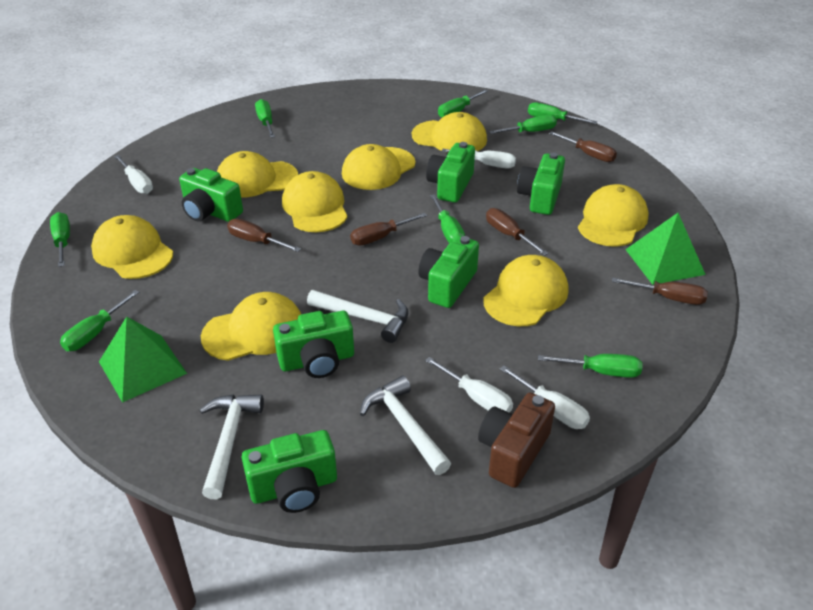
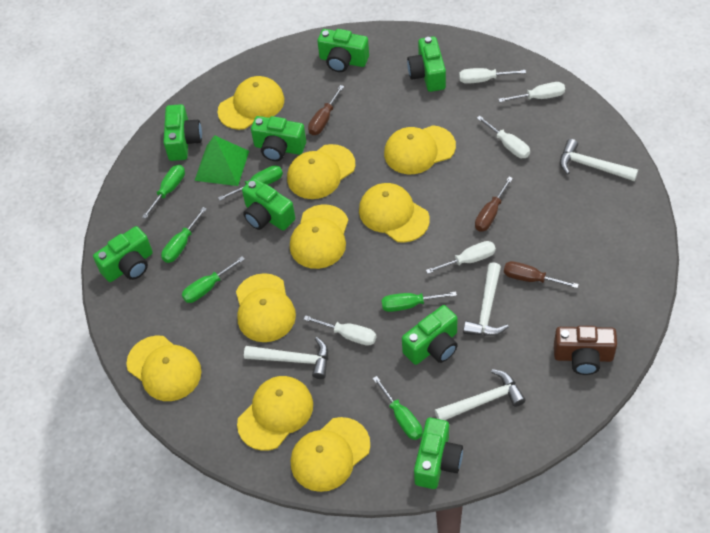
brown screwdriver: [227,219,301,252] [350,213,427,246] [486,208,549,256] [549,131,617,162] [612,278,708,305] = 5 -> [308,85,344,135] [475,177,513,231] [504,261,579,288] = 3
green camera: [179,168,243,222] [241,430,337,513] [273,311,354,378] [418,236,479,308] [426,142,475,203] [517,153,565,215] = 6 -> [93,226,153,282] [163,104,202,161] [242,178,295,231] [251,116,306,161] [317,29,369,72] [402,305,458,365] [407,36,446,92] [414,418,463,489] = 8
green pyramid: [99,316,187,403] [625,213,706,285] = 2 -> [194,135,249,186] = 1
green screwdriver: [50,212,70,267] [60,290,139,351] [255,99,275,138] [430,194,465,243] [438,89,488,118] [489,115,557,134] [528,102,597,124] [538,354,642,378] = 8 -> [142,165,185,219] [161,207,207,263] [182,256,245,303] [218,165,283,201] [372,376,423,440] [381,291,457,312] = 6
white hammer: [199,394,264,499] [307,290,408,343] [360,375,451,475] = 3 -> [244,337,328,379] [435,369,526,420] [463,262,509,336] [560,139,638,181] = 4
white screwdriver: [114,155,153,194] [425,357,513,413] [442,149,516,169] [500,365,590,429] = 4 -> [303,315,376,346] [426,241,496,274] [459,68,526,84] [477,116,530,158] [498,82,565,102] = 5
yellow cap: [91,215,173,279] [201,292,301,361] [217,151,298,198] [282,171,347,232] [342,144,415,190] [412,112,487,153] [483,255,568,326] [578,184,649,247] = 8 -> [126,335,201,401] [218,76,284,130] [236,273,296,342] [237,376,313,451] [287,144,355,199] [290,204,348,269] [291,417,370,492] [359,183,430,243] [384,125,456,174] = 9

